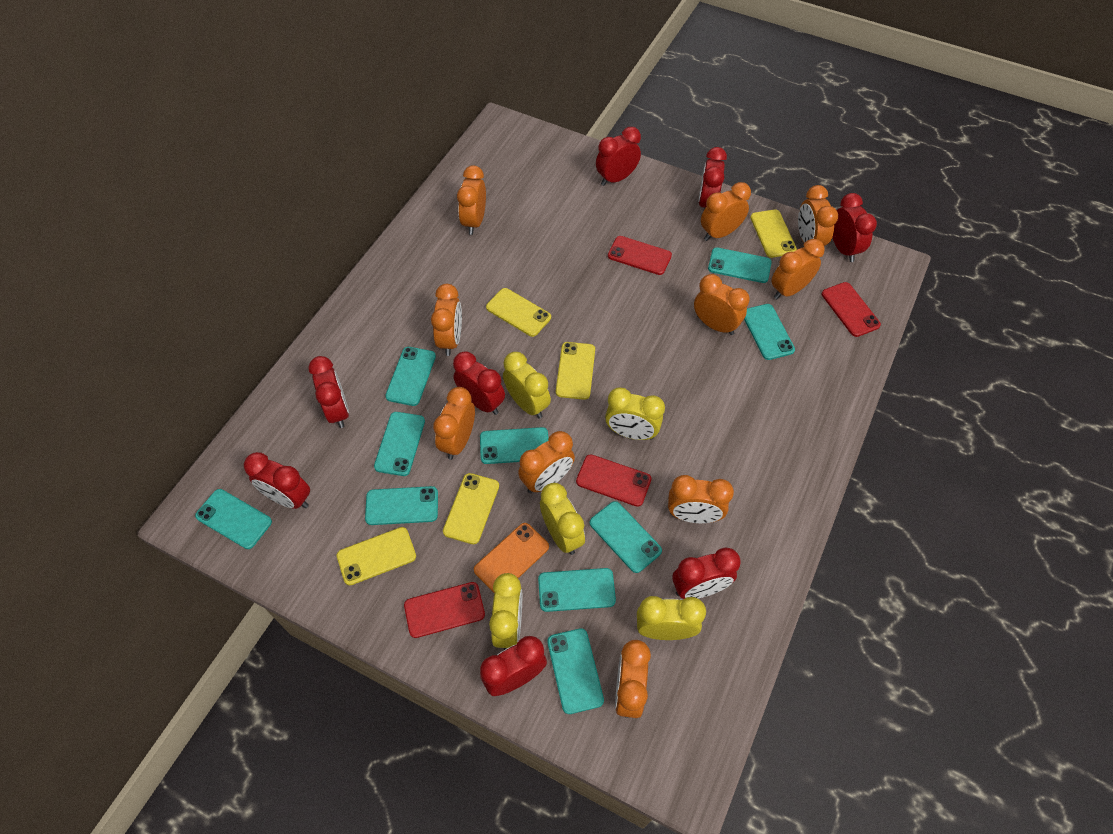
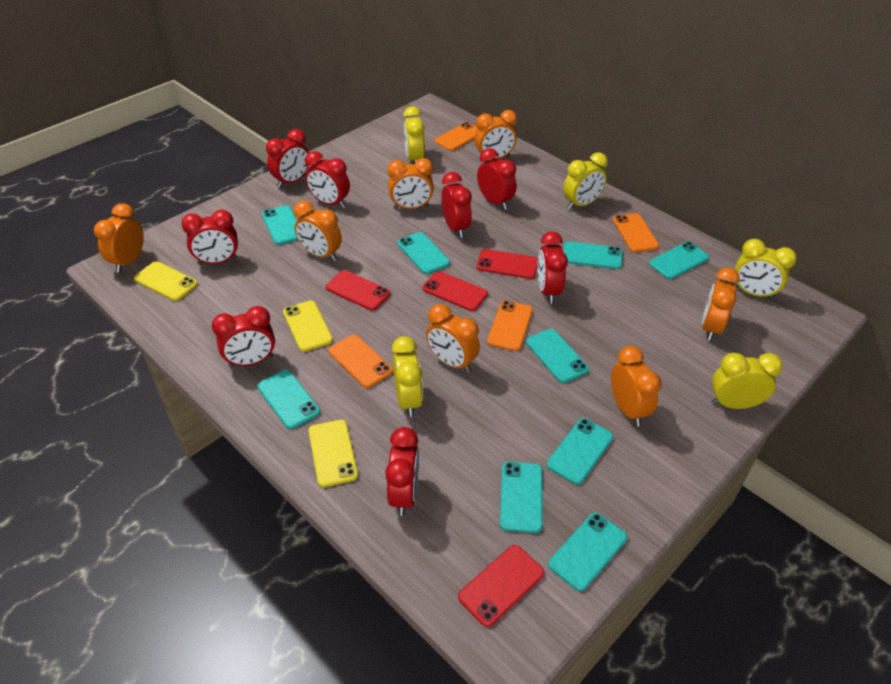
orange clock: [431,284,462,356] [433,387,475,460] [457,166,486,235] [518,431,575,493] [615,640,651,718] [668,475,734,523] [694,274,750,335] [701,182,751,241] [771,239,825,299] [798,185,838,246] = 10 -> [94,203,144,273] [294,201,342,261] [387,158,434,209] [426,304,480,373] [475,110,517,161] [611,346,661,426] [702,267,740,341] = 7
orange phone: [474,523,549,593] = 1 -> [329,335,393,388] [435,122,478,151] [487,301,533,351] [613,213,659,252] = 4
turquoise phone: [195,489,272,549] [365,486,438,525] [374,412,425,476] [385,347,436,406] [480,427,549,464] [538,568,616,612] [547,628,604,714] [590,501,662,573] [708,247,772,283] [744,304,795,360] = 10 -> [257,370,320,429] [262,205,298,245] [397,232,450,274] [500,462,543,533] [526,329,589,383] [547,418,613,485] [548,513,627,591] [563,241,622,269] [649,242,709,279] = 9
yellow phone: [337,527,416,585] [443,473,499,544] [486,288,551,337] [556,342,595,400] [750,210,797,258] = 5 -> [134,261,198,301] [283,301,333,352] [308,420,358,487] = 3

